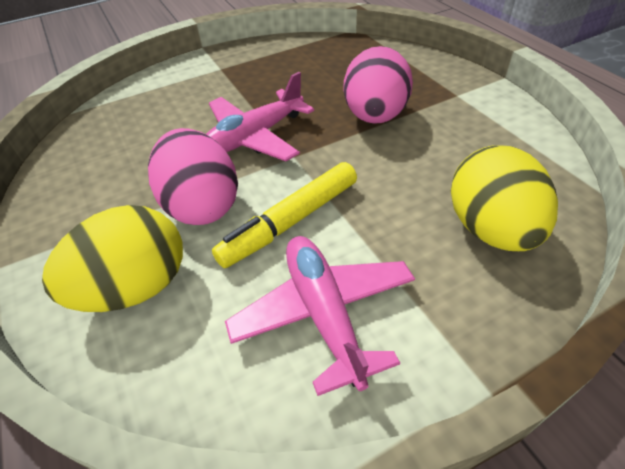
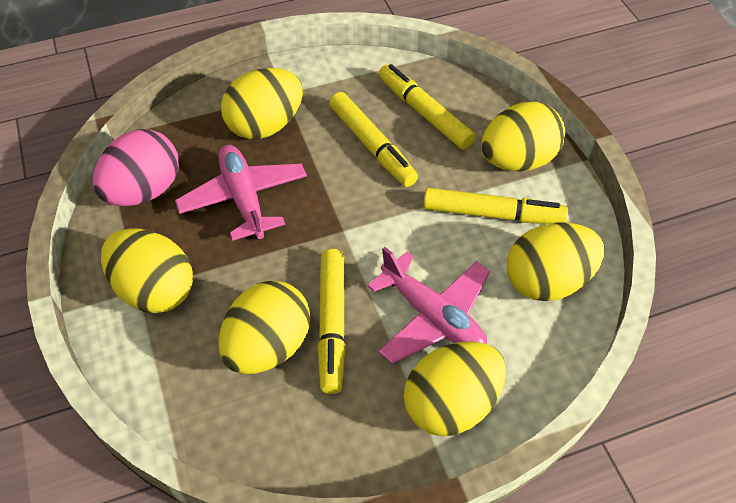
pink egg: [148,128,238,225] [344,46,413,124] = 2 -> [93,129,179,206] = 1
yellow egg: [42,205,183,312] [451,145,558,251] = 2 -> [101,228,193,313] [218,280,310,374] [221,68,303,139] [404,341,506,436] [481,102,565,171] [507,223,604,301] = 6
yellow marker: [212,162,357,268] = 1 -> [318,249,346,394] [329,92,418,187] [379,64,476,150] [424,188,568,224] = 4

